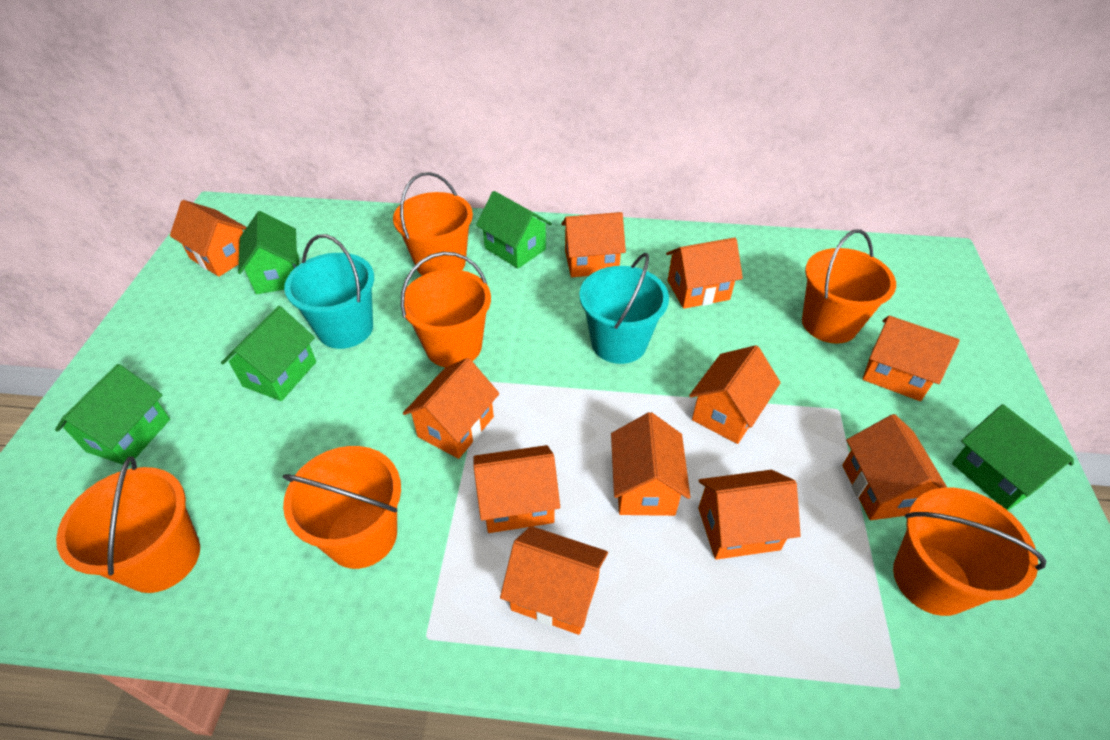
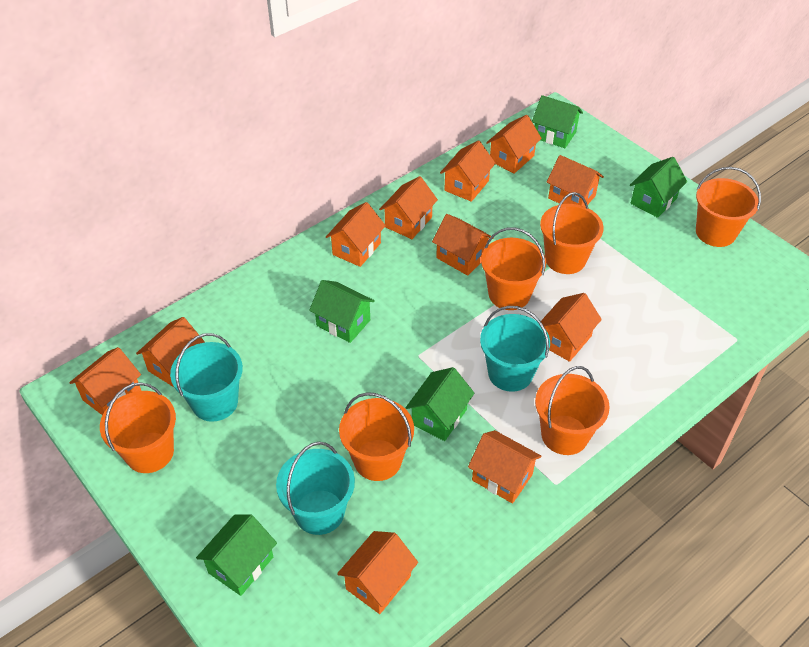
turquoise bucket: [284,234,374,349] [579,253,669,364] = 2 -> [170,333,243,422] [276,442,355,535] [480,306,550,392] = 3

